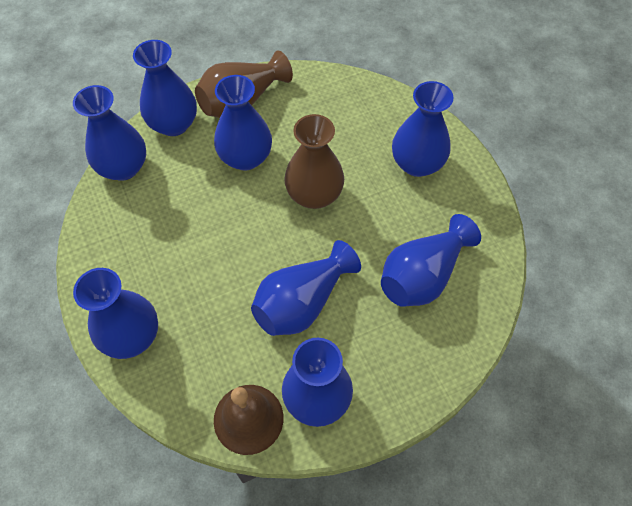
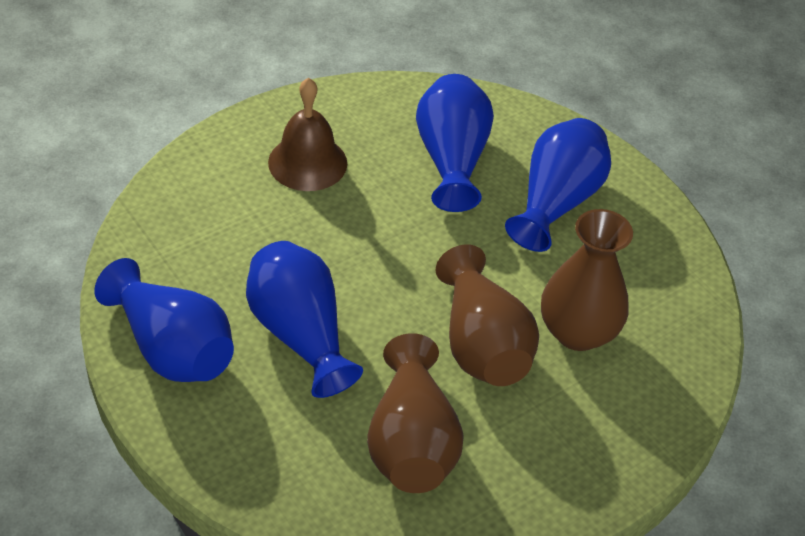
blue vase: [73,85,146,181] [73,268,158,359] [133,40,197,136] [214,75,272,171] [251,240,361,336] [282,338,353,427] [381,214,481,307] [392,81,453,177] = 8 -> [95,258,234,382] [246,241,363,398] [416,74,494,212] [505,118,611,252] = 4
brown vase: [195,50,293,118] [284,114,344,209] = 2 -> [367,333,464,493] [436,244,539,386] [541,209,633,351] = 3

